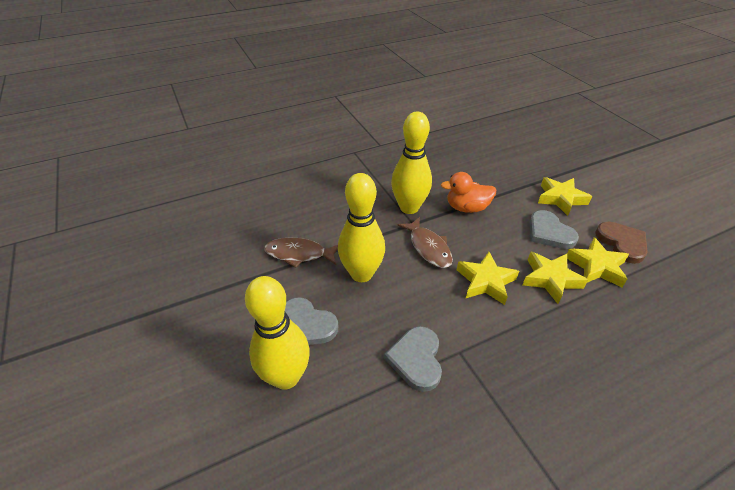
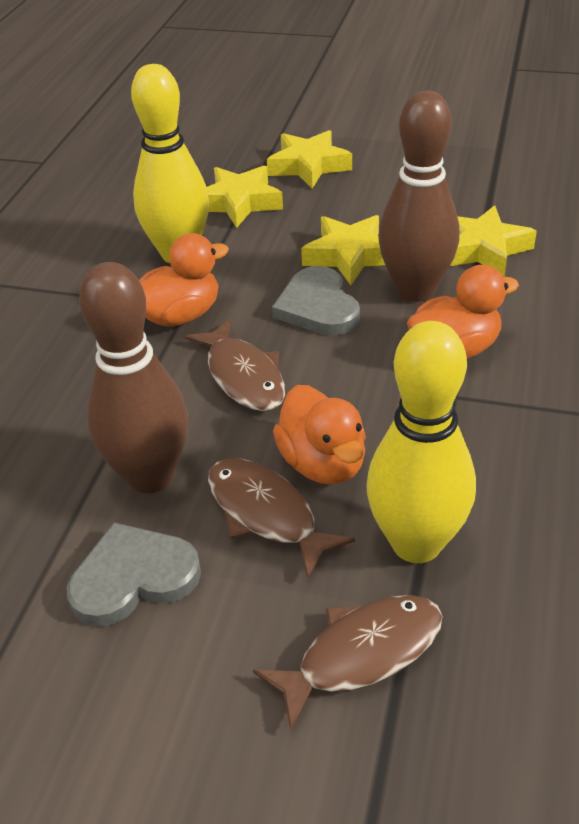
brown bowling pin: none = 0 -> [79,262,188,494] [378,91,460,302] = 2
brown fish: [265,238,338,268] [397,217,453,268] = 2 -> [185,319,285,411] [208,458,355,579] [253,595,443,730] = 3
brown heart: [595,222,648,264] = 1 -> none = 0
grey heart: [285,297,338,345] [384,326,442,392] [530,210,579,249] = 3 -> [67,522,201,627] [272,266,360,336] = 2
orange duck: [441,172,496,213] = 1 -> [139,233,229,327] [273,385,366,485] [407,265,519,359] = 3
yellow bowling pin: [245,276,310,390] [338,173,385,282] [391,111,432,214] = 3 -> [131,64,209,263] [366,321,476,563] = 2

